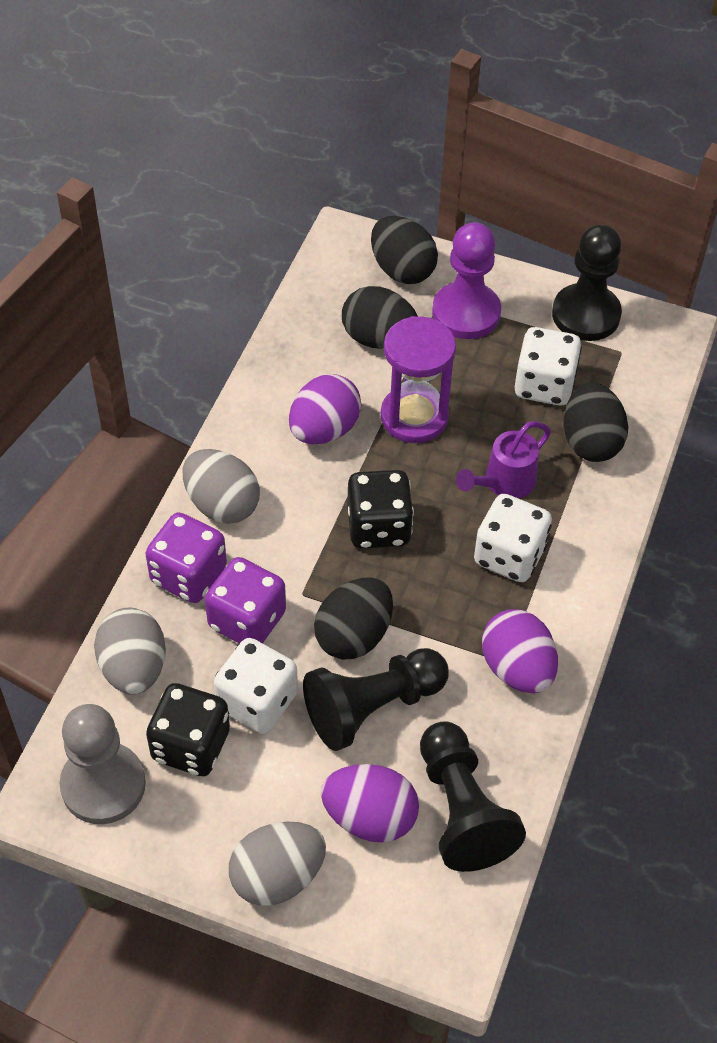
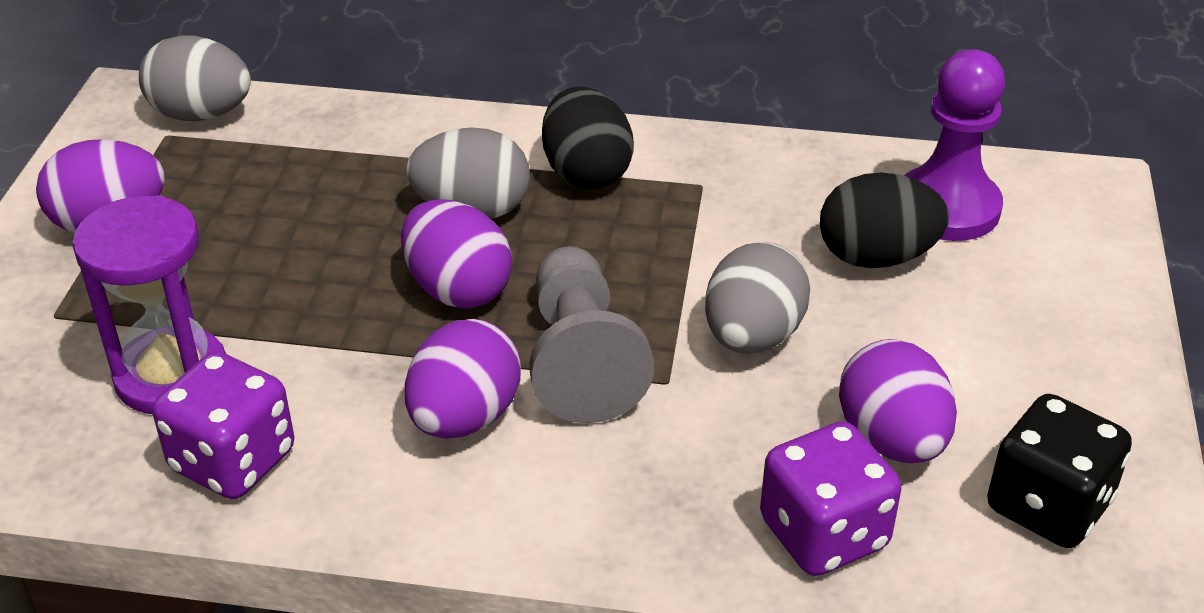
black dice: [146,683,230,776] [347,470,414,549] = 2 -> [987,394,1132,548] = 1
black egg: [314,577,393,659] [342,286,418,349] [371,216,438,284] [563,382,628,462] = 4 -> [542,86,634,190] [820,172,949,268] = 2
black pawn: [303,648,449,751] [420,721,526,872] [552,224,622,341] = 3 -> none = 0
purple egg: [289,374,361,444] [321,764,419,843] [482,609,558,693] = 3 -> [36,139,165,232] [401,199,512,309] [405,319,521,439] [839,339,957,463] = 4
purple watering can: [456,421,551,498] = 1 -> none = 0
white dice: [214,638,298,734] [474,494,552,582] [515,327,582,405] = 3 -> none = 0

